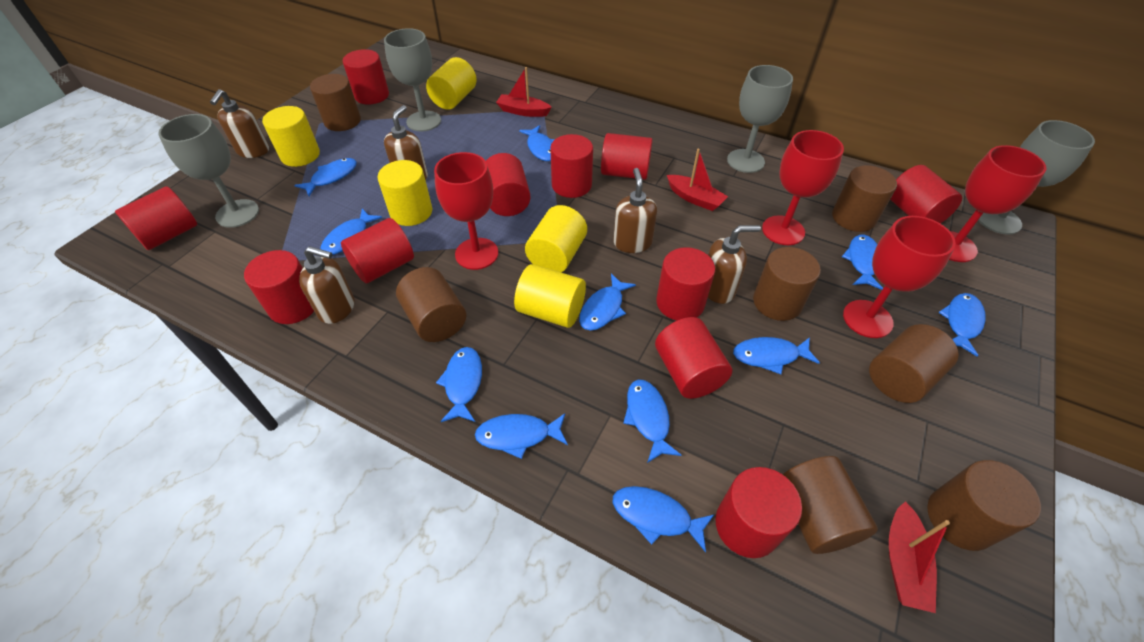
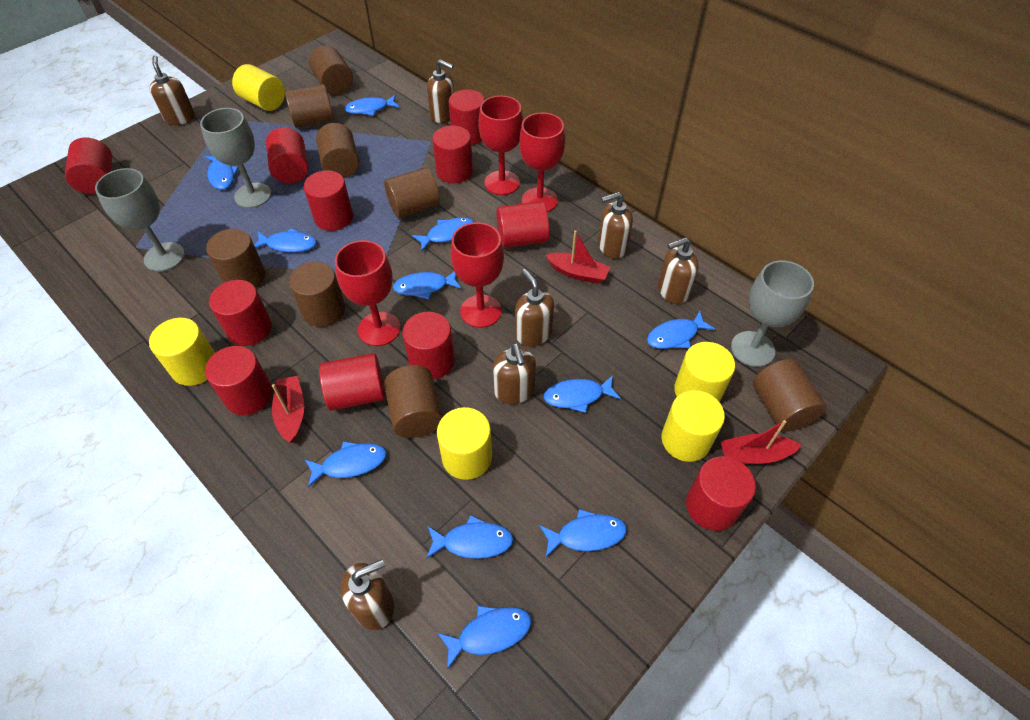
brown cylinder: [310,74,361,131] [396,267,466,342] [753,247,821,321] [783,456,878,554] [832,165,897,232] [869,324,959,403] [927,460,1041,551] = 7 -> [206,229,265,288] [285,84,334,128] [289,261,345,327] [309,46,353,95] [316,123,359,178] [384,167,440,218] [384,365,443,438] [753,359,827,432] = 8
brown soap dispenser: [210,89,269,158] [299,246,354,324] [384,105,428,180] [613,168,657,253] [708,225,761,304] = 5 -> [150,55,195,125] [341,559,394,630] [427,59,454,123] [493,343,536,404] [515,269,554,346] [598,192,633,259] [658,237,699,304] = 7
grey goblet: [158,114,259,228] [384,28,441,132] [727,65,793,173] [978,120,1095,235] = 4 -> [95,168,185,272] [200,108,272,208] [731,260,814,367] = 3

